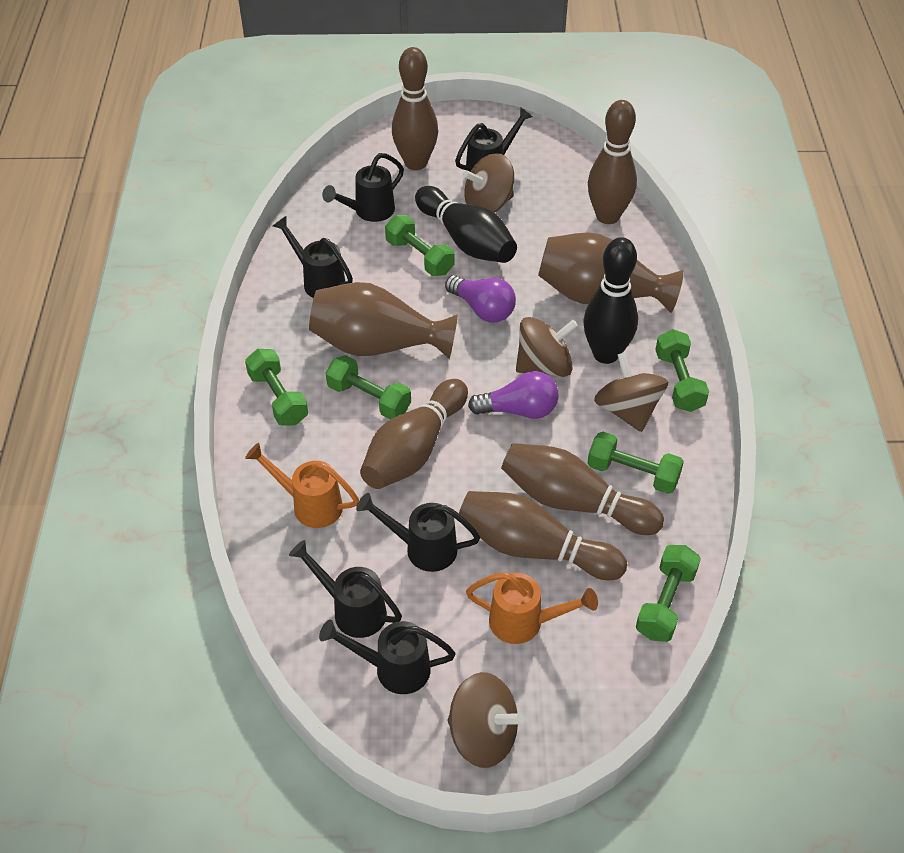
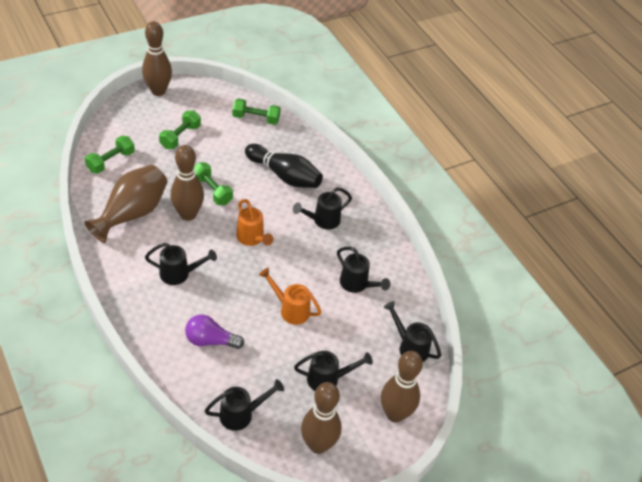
black bowling pin: [415,186,517,263] [583,237,638,364] = 2 -> [245,144,323,188] = 1
brown bowling pin: [360,379,468,489] [392,47,438,170] [459,491,627,580] [501,443,664,535] [588,100,637,224] = 5 -> [142,21,172,96] [170,145,204,221] [301,382,342,454] [381,351,423,422] = 4
brown spinning top: [447,672,524,768] [463,153,514,213] [516,317,578,377] [594,352,668,432] = 4 -> none = 0
brown vase: [309,282,458,359] [538,232,684,313] = 2 -> [84,165,168,243] = 1
green dumbbell: [245,349,308,426] [326,355,411,420] [385,215,455,276] [587,432,684,494] [636,545,701,642] [655,329,709,412] = 6 -> [85,136,135,174] [159,111,201,149] [194,162,233,205] [232,99,281,125] = 4
purple light bulb: [445,275,516,322] [468,371,559,419] = 2 -> [185,315,244,349] = 1

